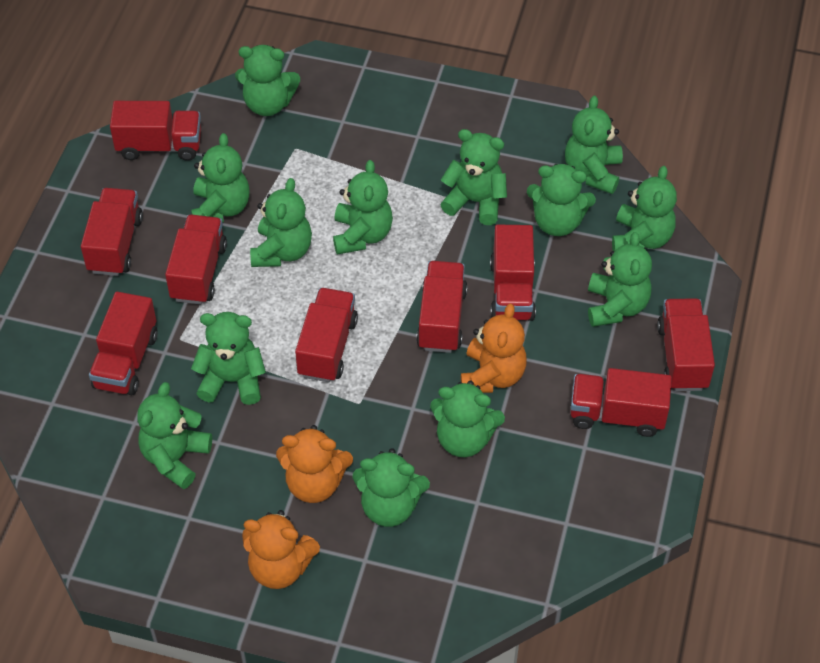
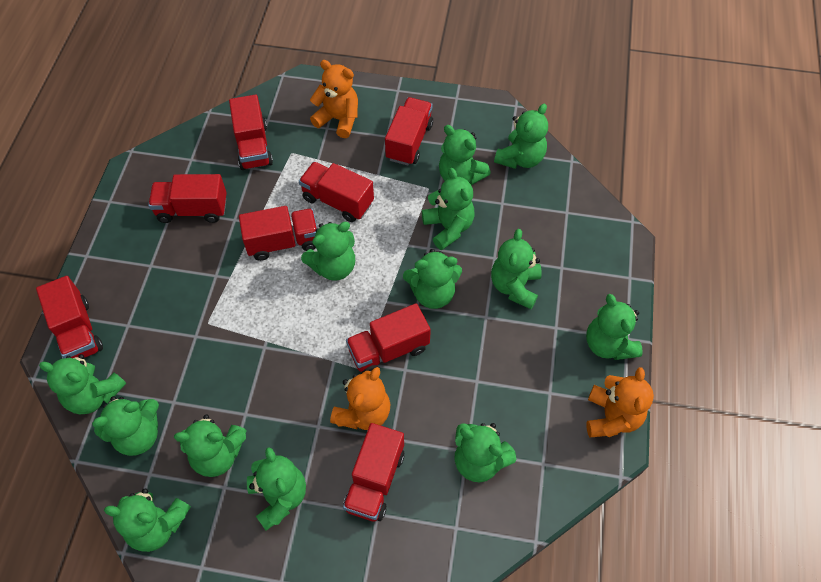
red truck: [81,188,143,276] [89,292,158,395] [110,101,201,161] [165,215,227,304] [295,288,358,382] [416,261,468,353] [490,225,536,321] [571,368,672,437] [657,298,715,391] = 9 -> [36,276,103,358] [148,174,227,223] [229,95,273,170] [239,206,317,261] [299,162,374,222] [343,423,404,522] [346,303,431,373] [385,97,433,166] = 8

